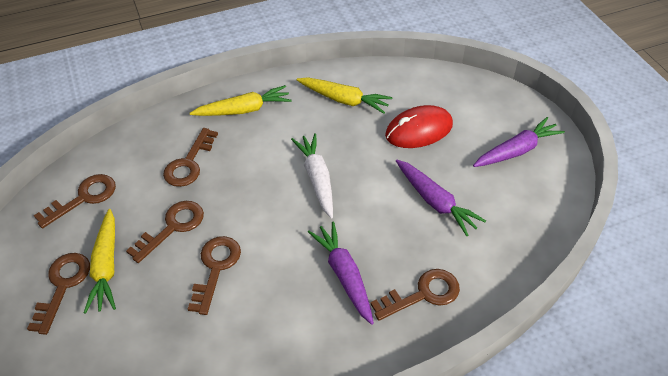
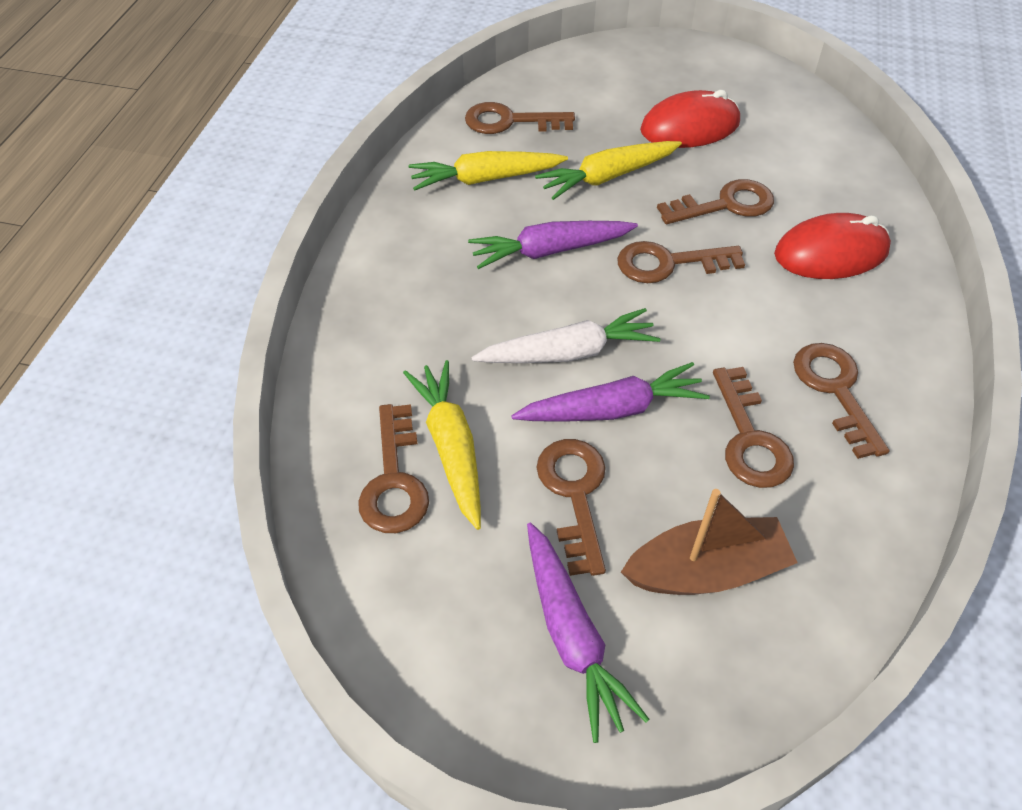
brown boat: none = 0 -> [621,489,798,595] = 1
brown key: [27,253,90,335] [34,174,116,228] [126,201,204,263] [163,128,218,187] [188,236,241,315] [370,269,460,321] = 6 -> [358,404,429,533] [465,102,575,134] [536,439,606,576] [617,241,745,283] [657,179,774,224] [713,367,794,488] [793,343,890,459] = 7
red mouse: [385,105,453,148] = 1 -> [640,90,740,148] [774,213,891,279] = 2

